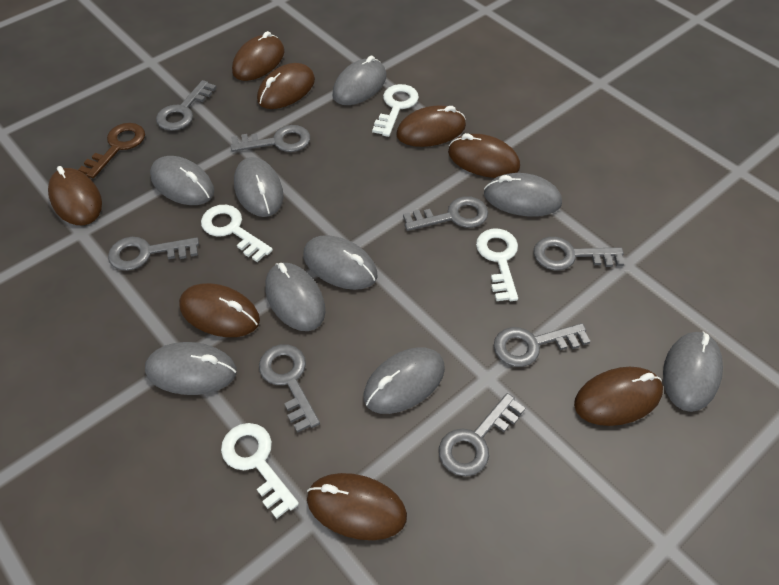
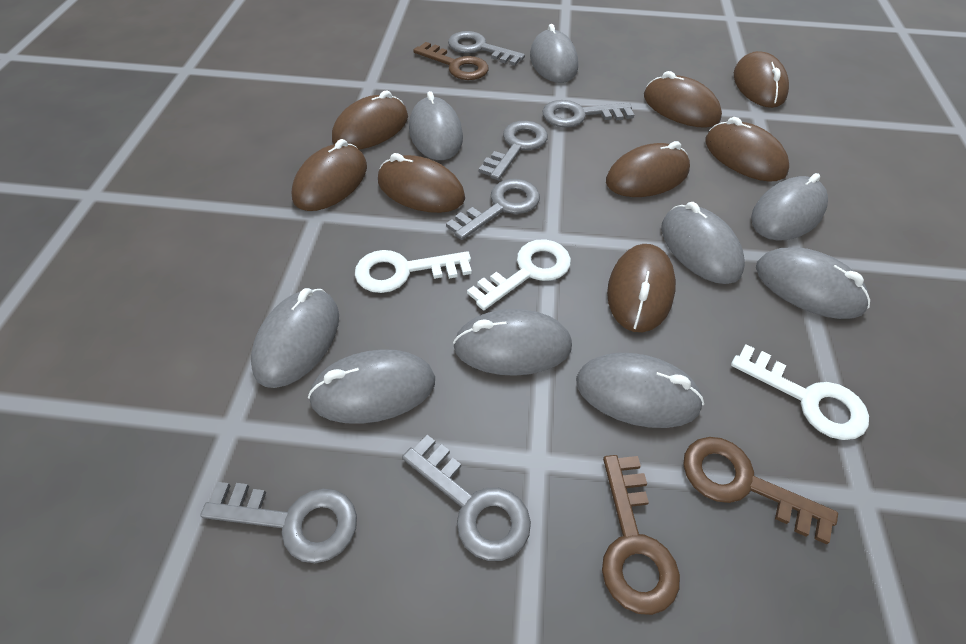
brown key: [78,123,145,178] = 1 -> [413,42,489,80] [602,455,680,615] [683,437,838,544] = 3
grey key: [108,237,199,271] [156,80,217,131] [231,125,310,152] [259,344,320,433] [403,196,488,231] [439,393,525,476] [494,323,590,367] [534,237,624,271] = 8 -> [200,482,357,563] [402,435,531,561] [446,179,540,240] [448,31,525,66] [479,121,548,180] [542,100,634,127] = 6
white key: [201,205,273,262] [221,423,299,519] [372,84,419,137] [476,229,518,301] = 4 -> [355,250,472,293] [467,239,571,310] [731,344,869,440] = 3

